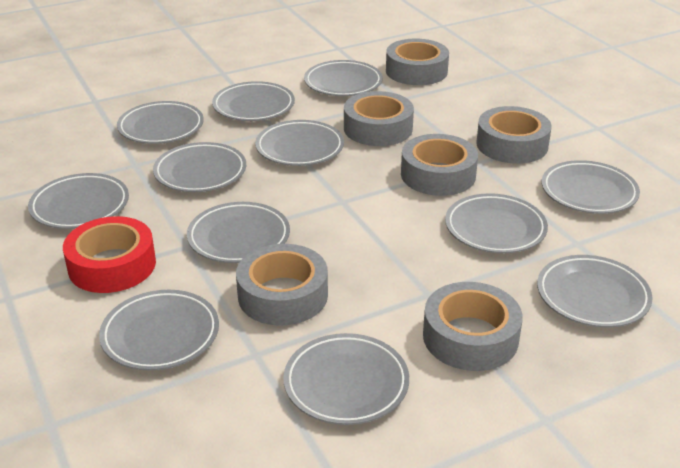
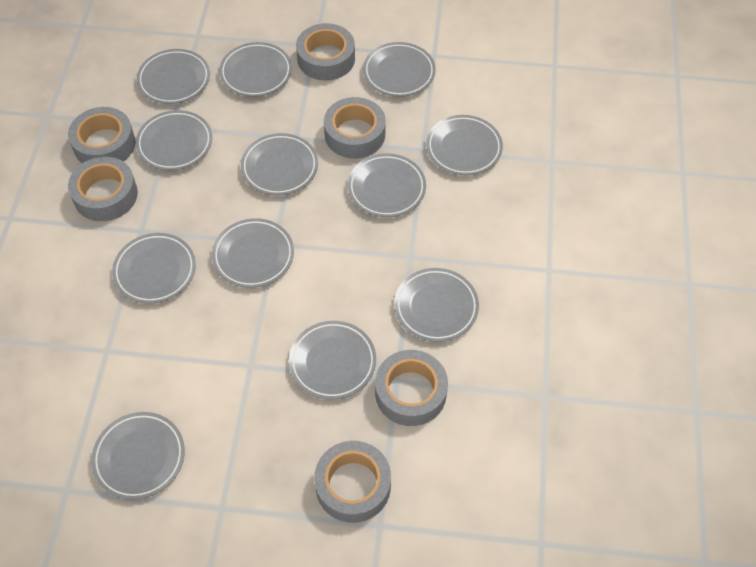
red tape: [63,216,156,293] = 1 -> none = 0

